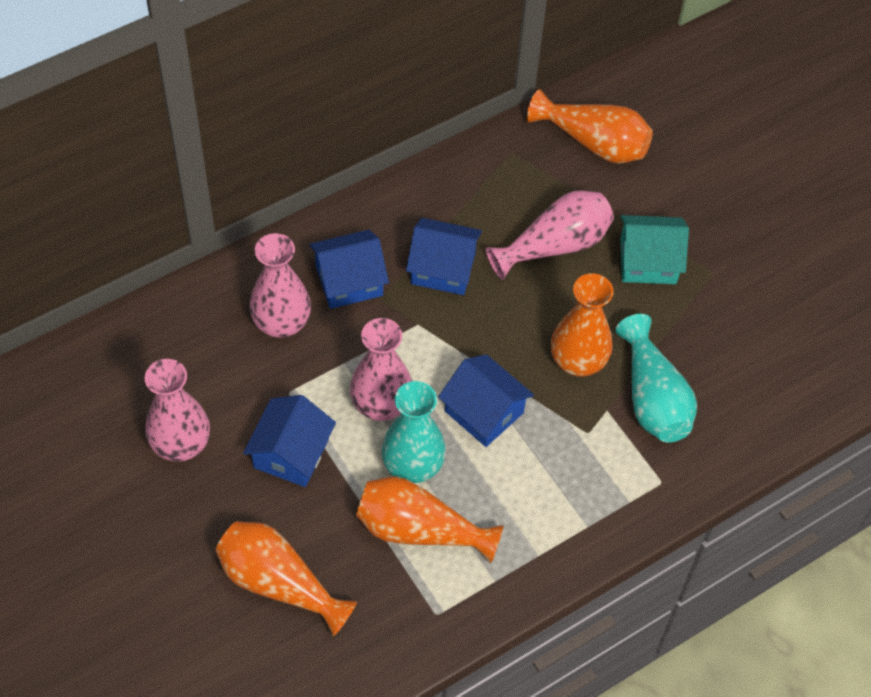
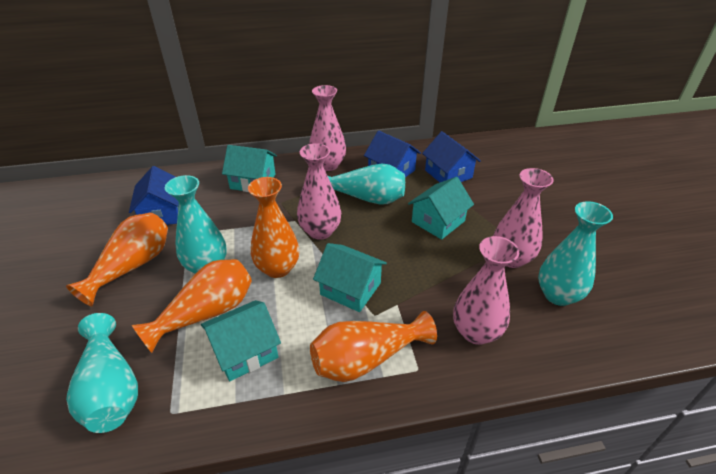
blue house: [243,395,336,487] [310,229,389,309] [406,218,482,295] [438,354,534,447] = 4 -> [129,166,179,225] [364,130,421,177] [422,131,481,182] = 3
turquoise house: [621,215,689,284] = 1 -> [201,300,281,381] [222,145,277,192] [313,243,387,312] [408,177,474,240] = 4
turquoise vase: [382,381,446,483] [616,314,697,443] = 2 -> [66,313,138,433] [165,175,227,274] [328,164,405,205] [538,201,613,306] = 4

